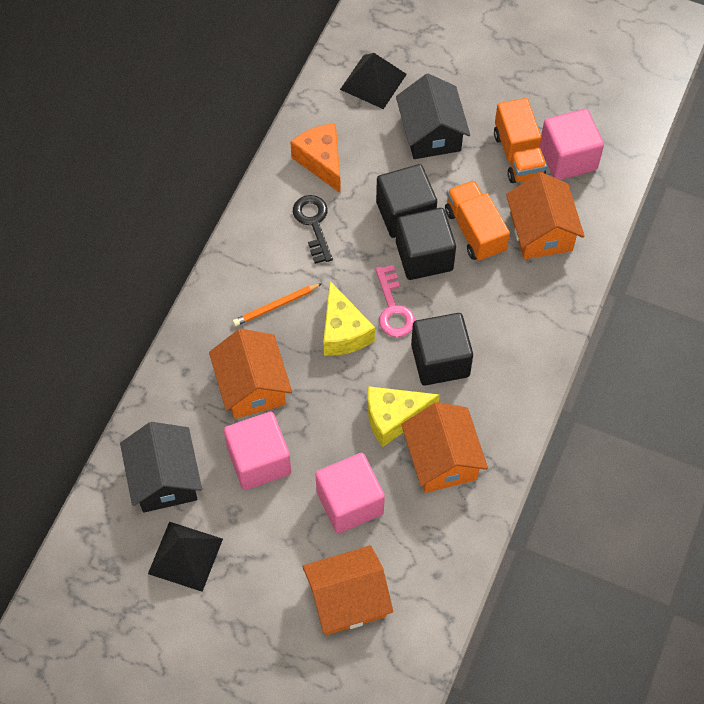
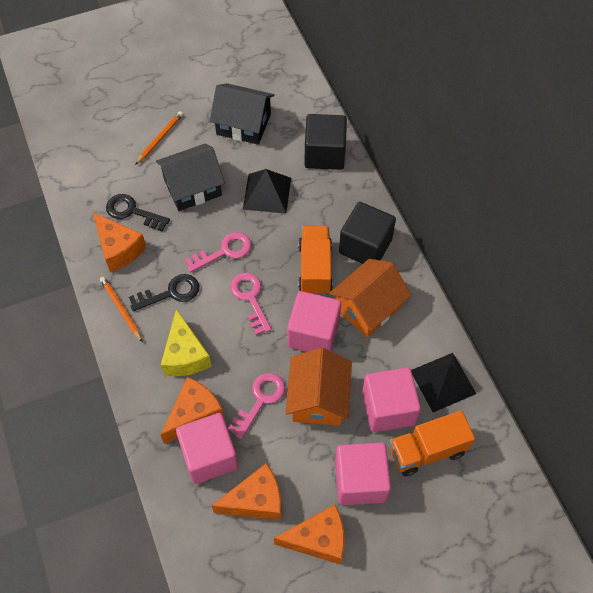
black cube: [376,164,437,238] [396,208,456,280] [411,313,473,386] = 3 -> [304,114,347,170] [339,202,396,264] = 2
black key: [293,195,333,264] = 1 -> [106,194,170,231] [129,274,199,311] = 2
orange cheese: [290,123,341,193] = 1 -> [93,212,146,272] [161,377,224,444] [212,463,282,520] [274,505,344,565] = 4
orange house: [209,329,292,419] [302,545,393,635] [401,402,488,493] [506,172,585,259] = 4 -> [286,348,352,426] [329,259,411,337] = 2
orange pencil: [233,283,322,326] = 1 -> [100,276,142,342] [135,111,183,165] = 2
pink cube: [224,412,291,490] [315,453,385,533] [540,109,604,180] = 3 -> [176,413,238,484] [287,291,341,352] [335,443,391,505] [362,367,421,432] = 4
pink key: [375,265,415,337] = 1 -> [184,232,251,272] [228,373,286,439] [230,273,271,335] = 3
yellow cheese: [323,281,375,355] [367,386,440,447] = 2 -> [161,309,211,376] = 1

